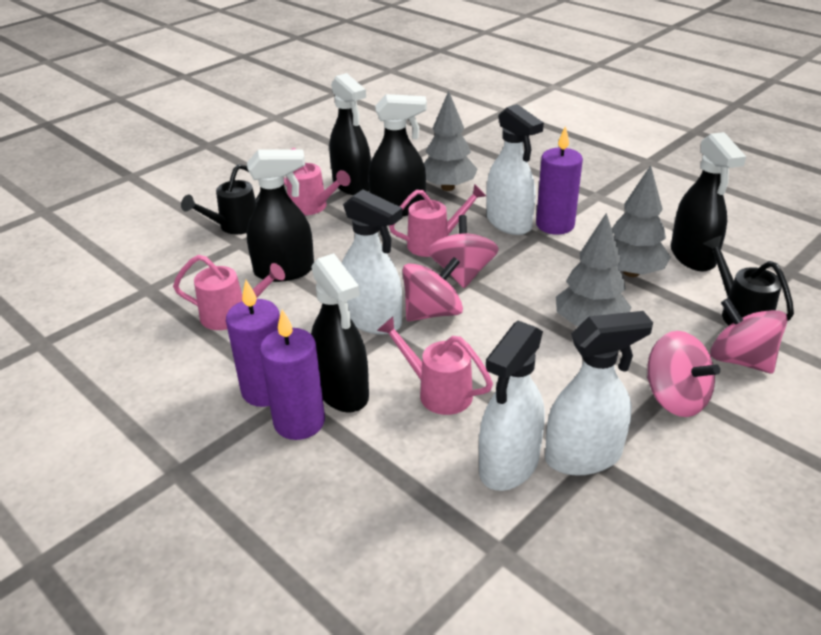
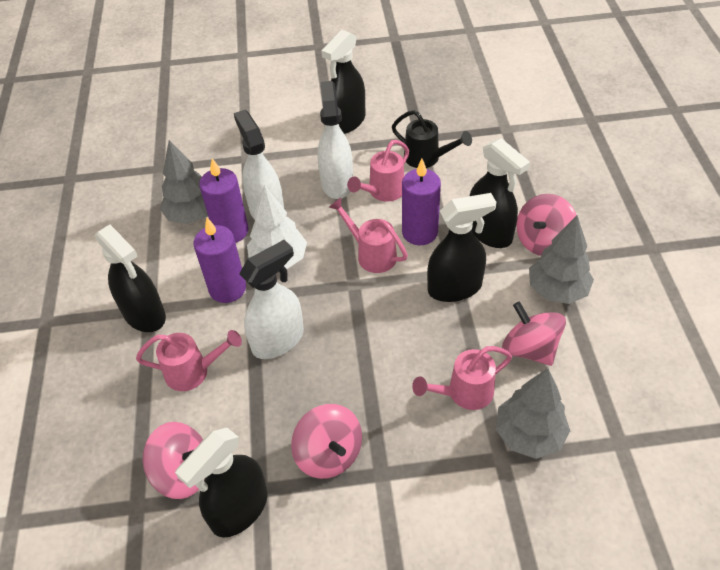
black watering can: [181,164,260,234] [703,235,794,325] = 2 -> [392,110,472,168] = 1
white spray bottle: [342,190,403,335] [479,321,545,491] [487,104,544,235] [545,311,653,476] = 4 -> [234,110,284,220] [239,240,304,359] [318,81,353,199] = 3
white tree: none = 0 -> [247,185,307,269] = 1

